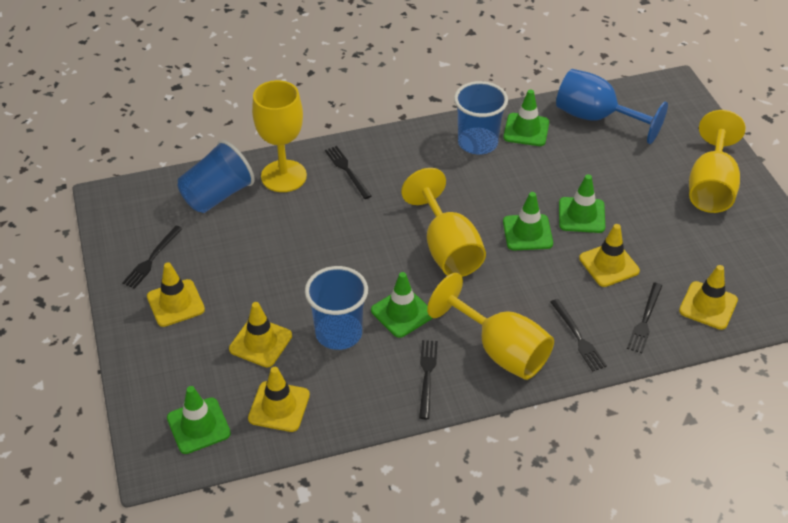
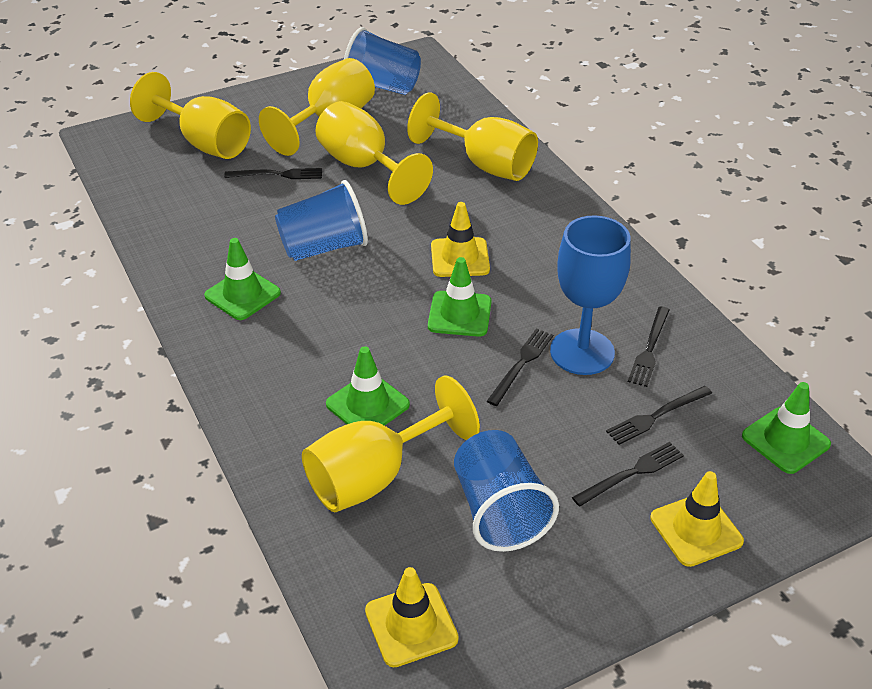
green traffic cone: [167,386,231,454] [371,272,432,338] [503,89,549,146] [503,192,553,251] [559,174,605,233] = 5 -> [204,238,281,320] [326,346,410,426] [428,257,492,337] [742,382,831,474] = 4
yellow goblet: [252,80,307,192] [401,168,486,277] [427,273,554,380] [689,110,745,213] = 4 -> [130,72,251,159] [259,58,375,156] [302,376,480,512] [315,101,433,205] [407,92,538,181] = 5
yellow traffic cone: [147,262,205,327] [229,302,292,367] [248,367,310,432] [579,224,640,287] [679,265,738,330] = 5 -> [365,567,459,667] [431,202,490,277] [650,471,744,567] = 3

